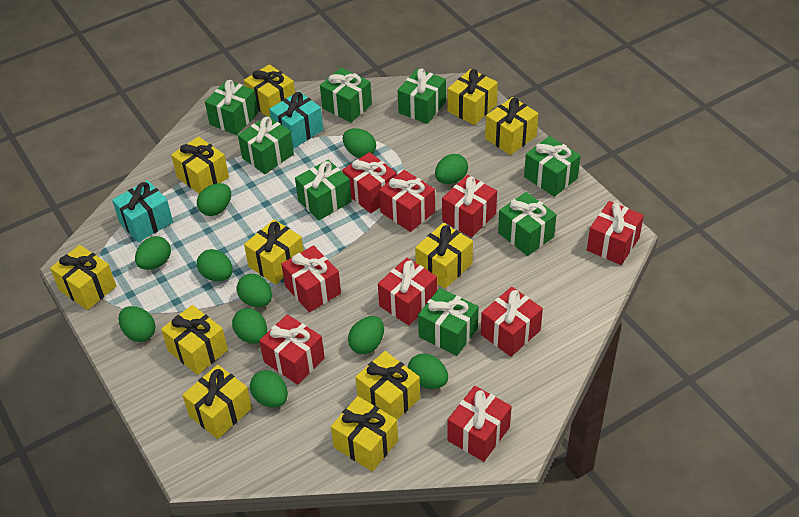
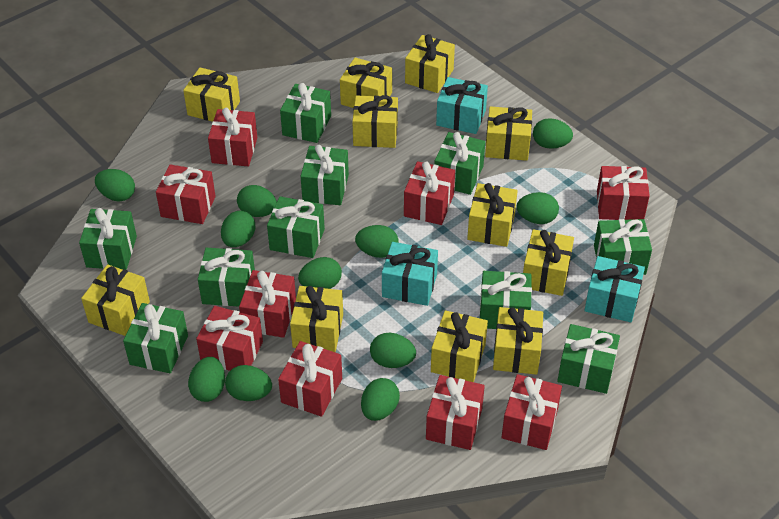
green gift: [205,80,258,135] [238,116,294,174] [295,160,352,220] [320,68,372,123] [398,69,446,124] [418,288,479,356] [498,192,557,256] [524,136,581,197] = 8 -> [79,208,137,270] [123,303,188,373] [198,248,255,307] [267,196,325,258] [280,83,331,143] [301,145,349,205] [435,132,485,195] [479,271,532,329] [557,324,620,394] [594,219,652,275] = 10
turquoise gift: [112,180,173,242] [269,91,323,148] = 2 -> [382,242,438,306] [436,77,488,134] [584,256,645,322] = 3

